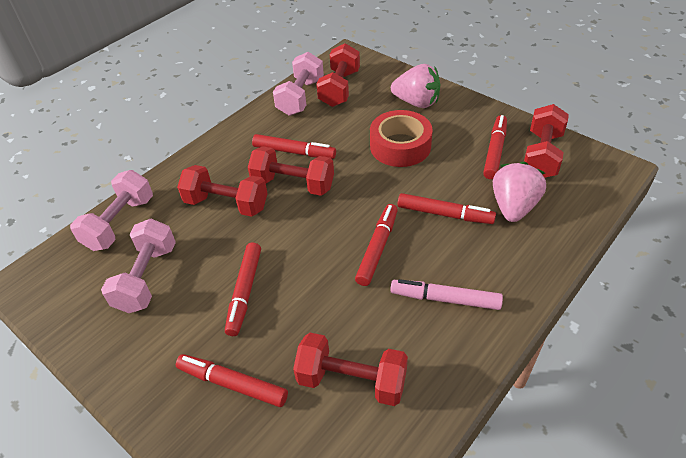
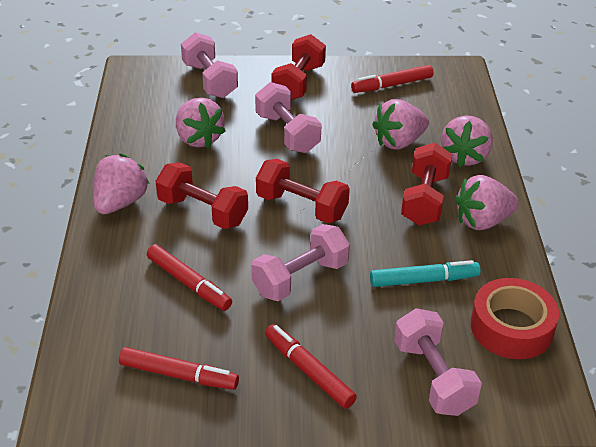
pink dumbbell: [70,170,153,251] [101,219,176,313] [273,52,324,116] = 3 -> [181,32,238,98] [251,224,350,301] [255,82,322,153] [394,308,482,416] = 4
pink marker: [390,279,503,310] = 1 -> none = 0
pink strawberry: [391,64,440,108] [493,161,546,222] = 2 -> [93,153,150,214] [176,98,226,148] [372,99,429,150] [441,115,493,167] [455,175,519,230] = 5
red dumbbell: [177,165,268,217] [248,146,334,196] [293,333,408,406] [316,43,360,107] [524,104,569,178] = 5 -> [156,162,248,229] [256,159,350,223] [272,34,326,100] [401,143,452,225] = 4
red marker: [176,354,288,407] [225,242,261,336] [252,134,336,159] [355,204,398,286] [397,193,496,224] [483,115,507,179] = 6 -> [119,347,239,390] [147,244,232,311] [265,324,357,409] [351,65,433,93] = 4
turquoise marker: none = 0 -> [370,260,481,287] = 1

